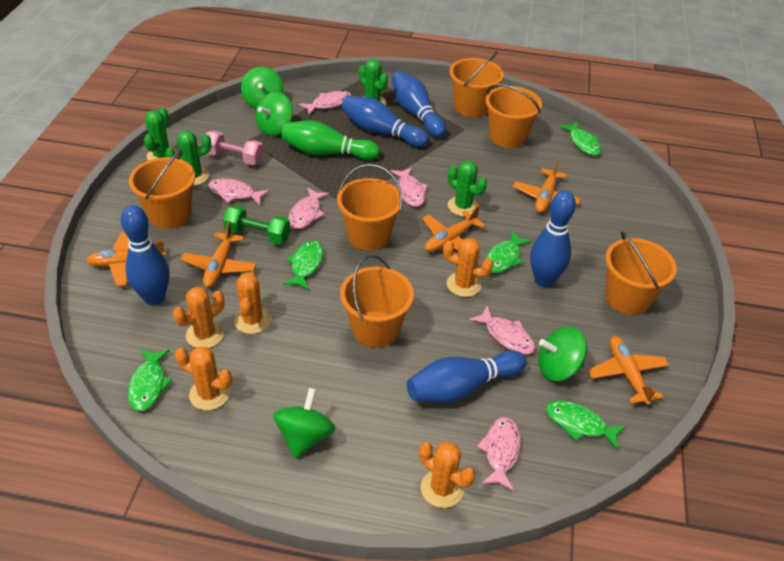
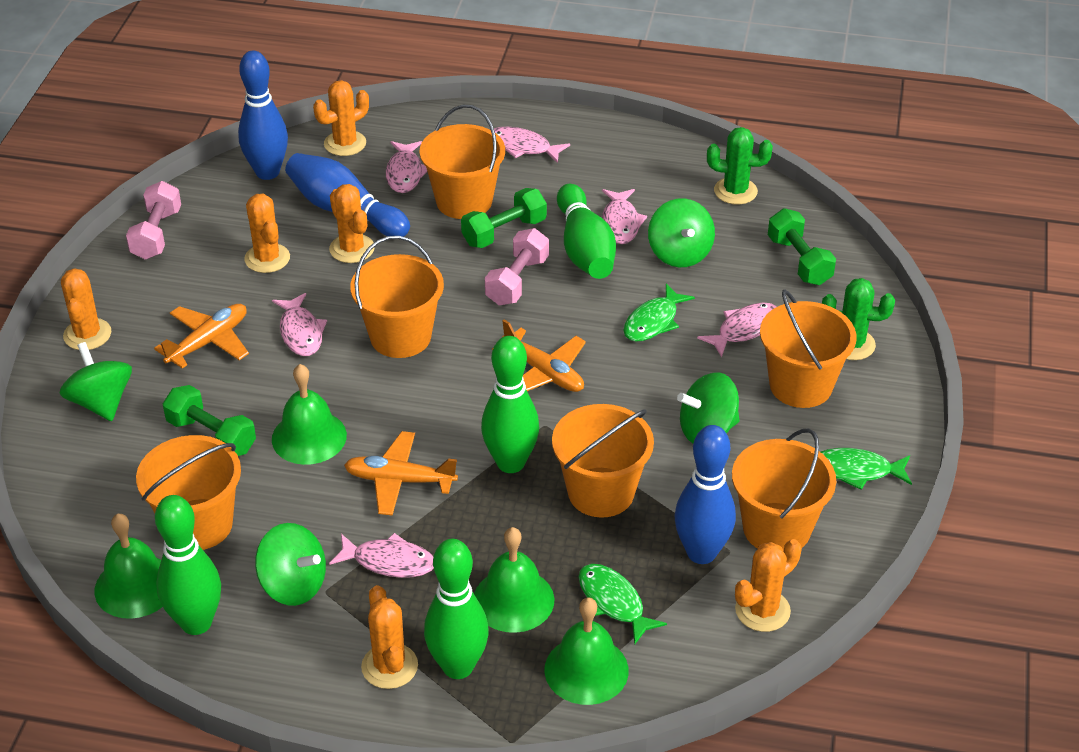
blue bowling pin: [121,205,169,305] [341,95,429,147] [391,71,446,138] [407,350,527,403] [530,191,576,287] = 5 -> [238,51,288,180] [285,153,410,237] [675,425,736,564] = 3
green bell: none = 0 -> [95,514,163,619] [272,364,347,465] [474,527,554,633] [544,597,629,705] = 4
green bowling pin: [281,120,380,160] = 1 -> [155,495,221,635] [424,539,489,679] [481,336,539,473] [557,184,616,279] = 4
green cactus: [144,107,177,161] [165,130,212,186] [359,59,388,105] [448,161,487,217] = 4 -> [707,127,773,205] [822,278,895,360] = 2
green dumbbell: [223,205,290,244] = 1 -> [163,385,256,456] [461,188,547,248] [768,208,836,285] = 3
green fish: [128,349,172,411] [283,240,324,290] [485,231,532,273] [546,401,626,450] [559,122,601,156] = 5 -> [579,564,667,644] [623,284,695,342] [821,448,912,490] = 3
orange cactus: [173,287,224,348] [175,346,232,410] [234,272,271,334] [419,442,475,508] [443,238,494,297] = 5 -> [61,268,112,350] [244,194,290,273] [313,80,369,156] [329,184,375,263] [361,585,418,689] [735,539,802,632] = 6
orange plane: [86,232,166,286] [181,221,257,287] [422,205,486,252] [513,159,581,213] [588,336,669,405] = 5 -> [154,304,249,368] [344,431,458,515] [492,319,586,392] = 3
pink dumbbell: [206,131,264,165] = 1 -> [126,181,181,260] [485,228,549,305] = 2

